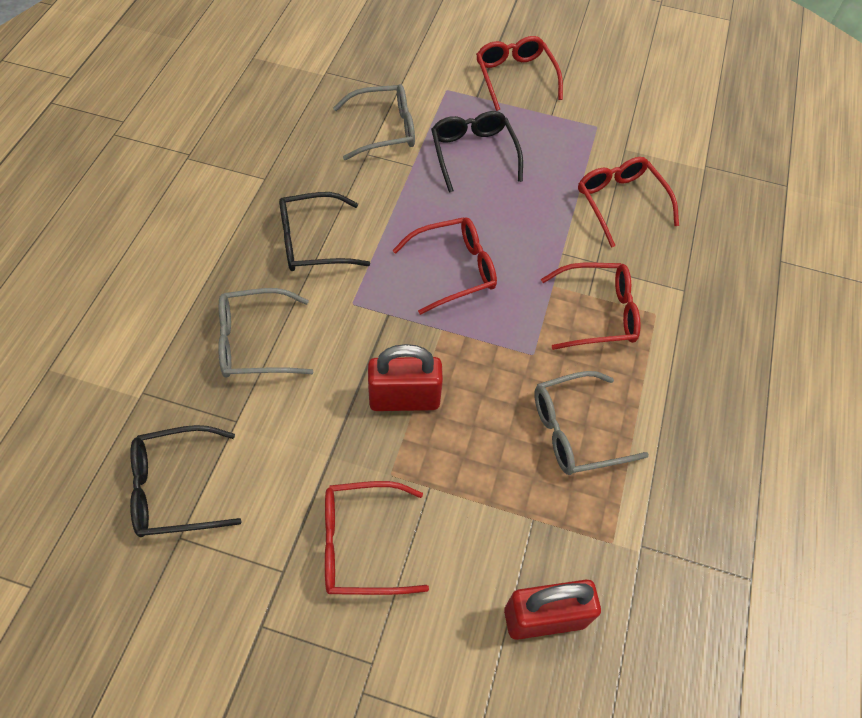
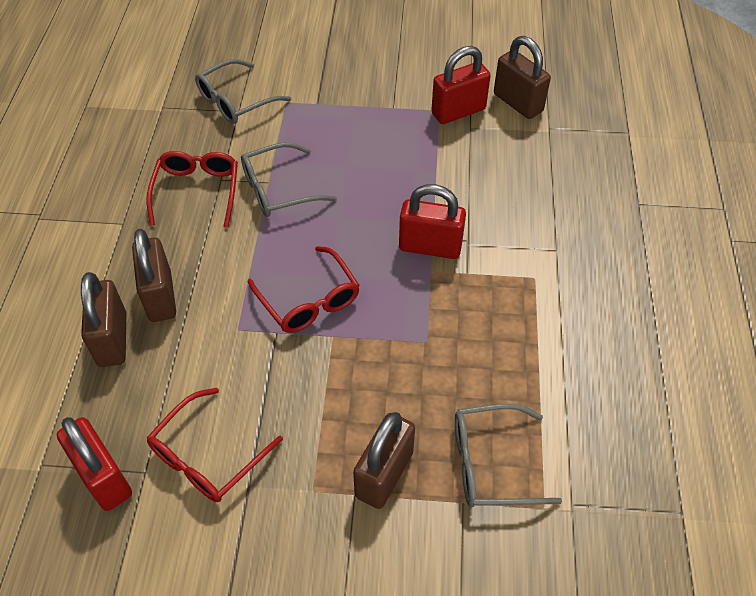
black glasses: [130,425,241,537] [279,192,370,271] [431,111,523,193] = 3 -> none = 0
brown padlock: none = 0 -> [81,272,126,367] [132,229,176,322] [353,412,415,509] [494,36,551,119] = 4
red glasses: [325,481,429,595] [392,217,497,315] [476,36,563,111] [541,263,641,350] [578,157,679,248] = 5 -> [146,388,283,502] [147,151,238,228] [248,246,360,333] = 3
red padlock: [368,344,443,411] [504,580,601,640] = 2 -> [57,417,132,511] [399,184,466,259] [431,46,491,124] = 3

